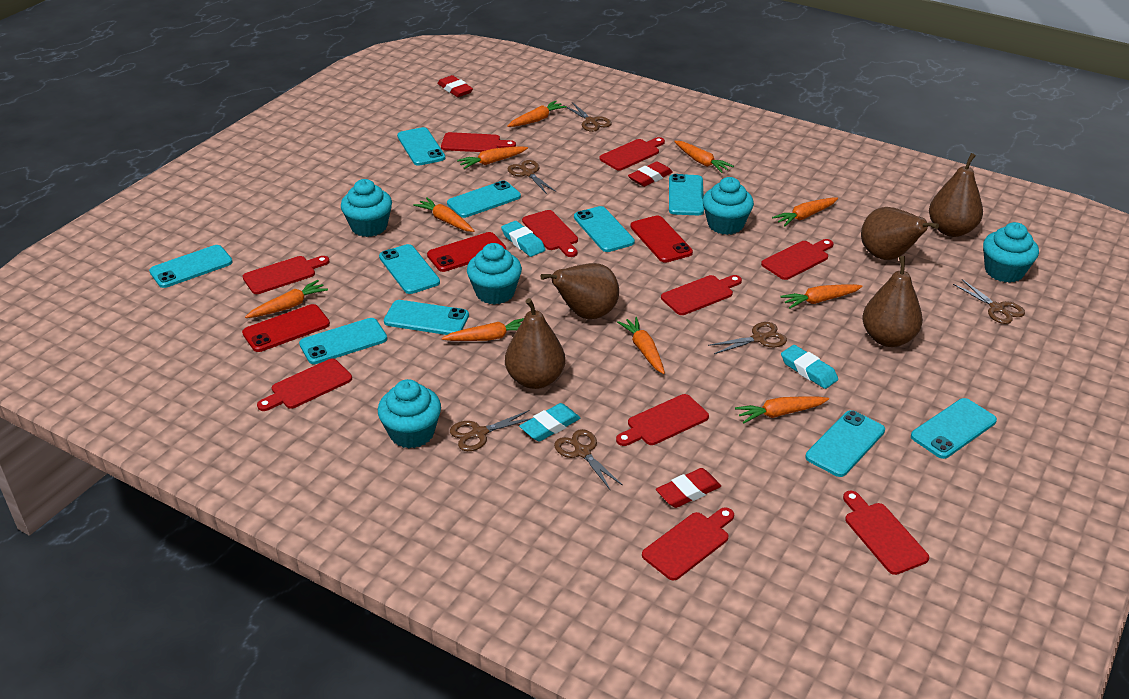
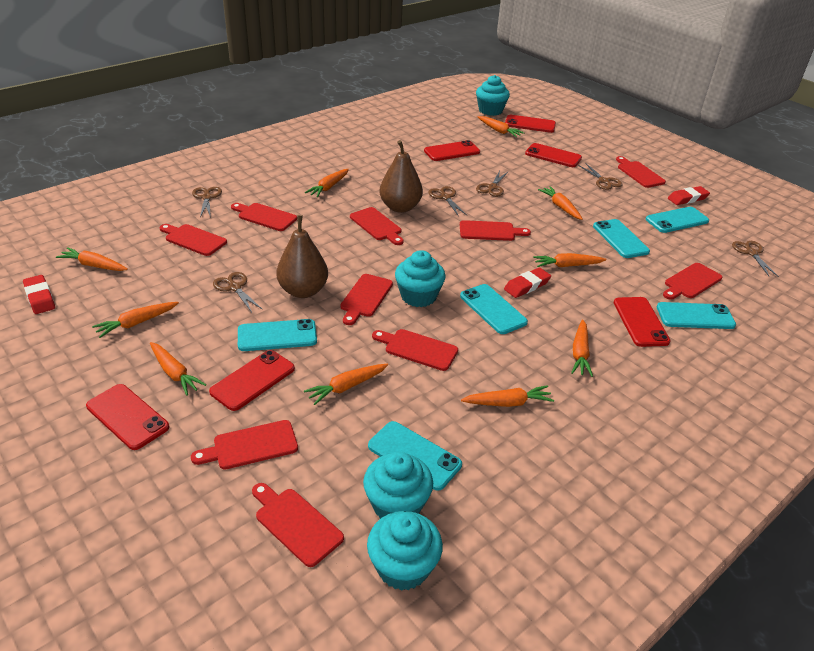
brown pear: [505,298,565,389] [540,263,619,319] [861,207,939,260] [862,256,923,347] [929,153,983,237] = 5 -> [276,215,328,298] [380,140,423,213] = 2
red phone: [242,304,330,352] [427,232,506,272] [631,216,693,263] = 3 -> [86,384,169,450] [209,350,295,411] [424,140,480,161] [505,115,556,133] [525,143,582,167] [613,297,671,347] = 6
turquoise cupcake: [341,179,392,237] [378,379,441,448] [467,243,522,305] [703,177,754,235] [983,222,1039,283] = 5 -> [363,452,433,519] [367,511,443,591] [395,250,446,307] [476,75,510,116] = 4
turquoise eraser: [501,221,545,257] [519,403,580,441] [781,345,838,389] = 3 -> none = 0
turquoise phone: [149,245,232,288] [299,318,387,364] [379,244,440,294] [384,300,469,335] [397,127,445,166] [447,181,521,218] [574,206,635,252] [669,174,704,215] [805,410,885,477] [911,398,997,459] = 10 -> [238,319,317,351] [368,421,462,491] [460,284,528,334] [593,219,650,258] [646,207,709,233] [657,302,736,329] = 6

